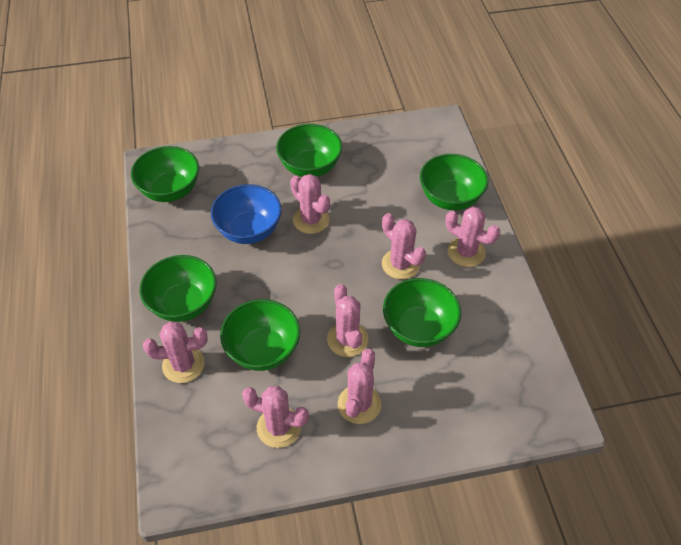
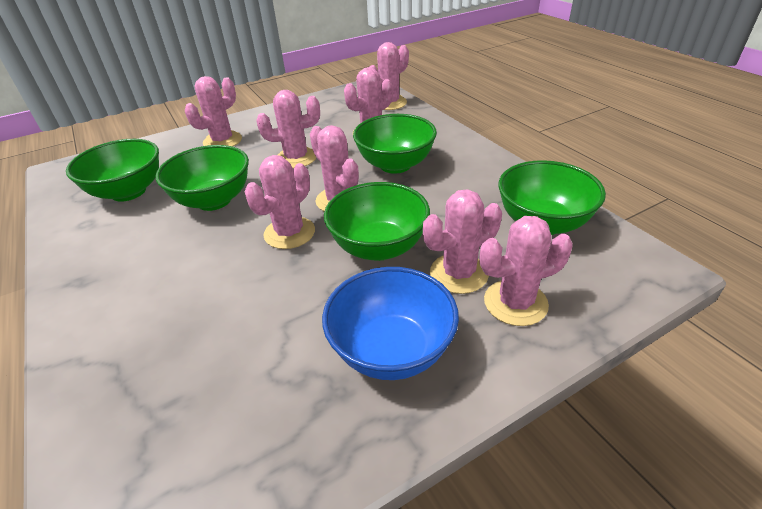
green bowl: [131,146,199,202] [140,255,217,322] [220,299,300,371] [276,124,342,177] [383,278,461,347] [420,154,488,210] = 6 -> [66,139,159,202] [156,145,249,211] [324,182,430,261] [353,114,437,174] [498,160,606,235] = 5
pink cactus: [143,321,208,383] [242,386,309,448] [290,174,330,234] [327,284,368,357] [338,349,381,424] [382,213,426,279] [445,207,500,267] = 7 -> [185,76,242,146] [245,155,315,249] [256,90,320,168] [310,125,359,211] [344,67,393,132] [369,42,409,110] [423,189,502,294] [479,216,573,326] = 8

